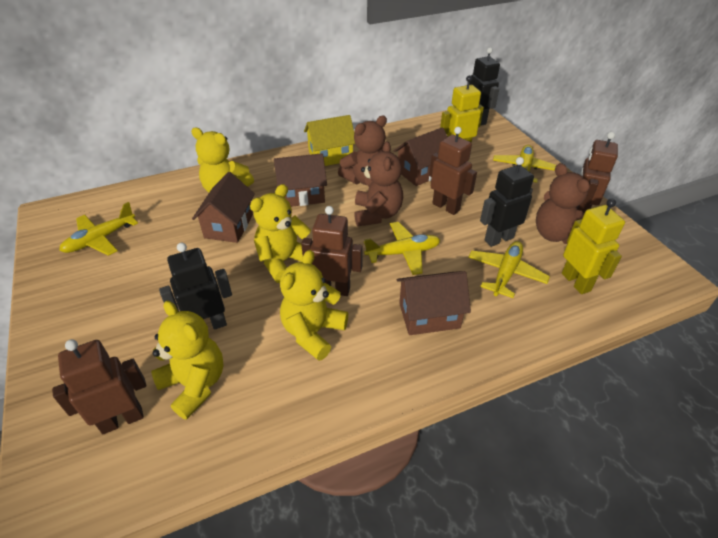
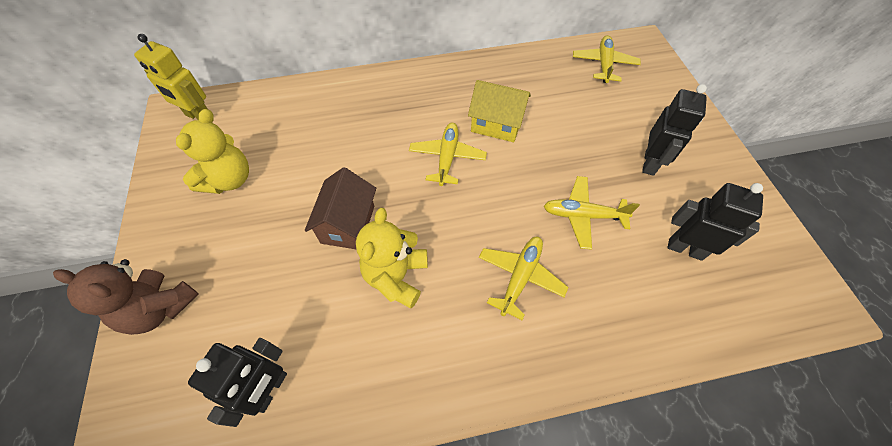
brown house: [192,172,255,243] [274,153,327,207] [394,127,447,186] [397,271,471,335] = 4 -> [305,167,376,250] = 1
brown robot: [52,339,146,434] [301,206,363,296] [429,127,477,215] [576,132,618,213] = 4 -> none = 0
brown teddy bear: [338,116,387,185] [354,141,403,226] [536,163,590,244] = 3 -> [53,259,198,335] = 1
yellow robot: [440,75,484,143] [562,198,625,294] = 2 -> [134,34,208,120] = 1
yellow teddy bear: [151,301,224,420] [191,127,254,193] [250,184,311,283] [280,250,348,361] = 4 -> [176,109,249,194] [356,208,428,308] = 2

